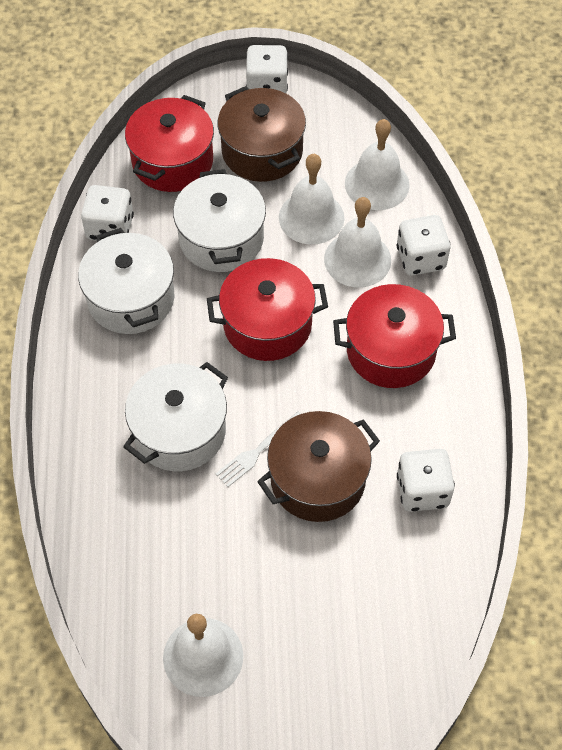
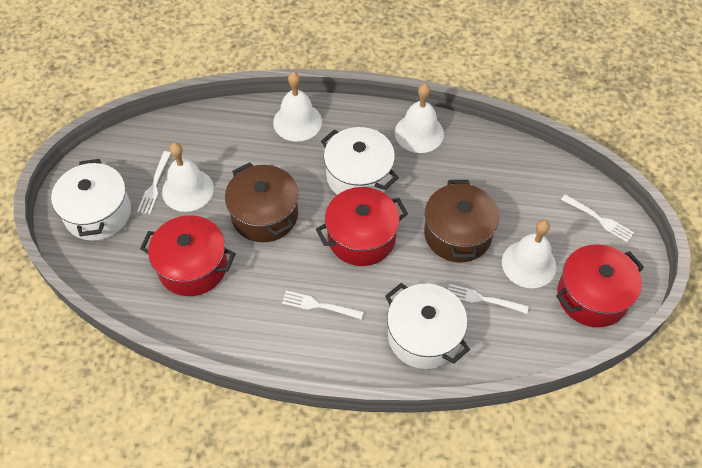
white dice: [81,185,134,241] [246,45,288,93] [397,215,451,276] [397,449,455,512] = 4 -> none = 0
white fork: [216,412,301,487] = 1 -> [137,151,171,214] [282,291,364,320] [448,284,529,314] [561,195,634,242] = 4

